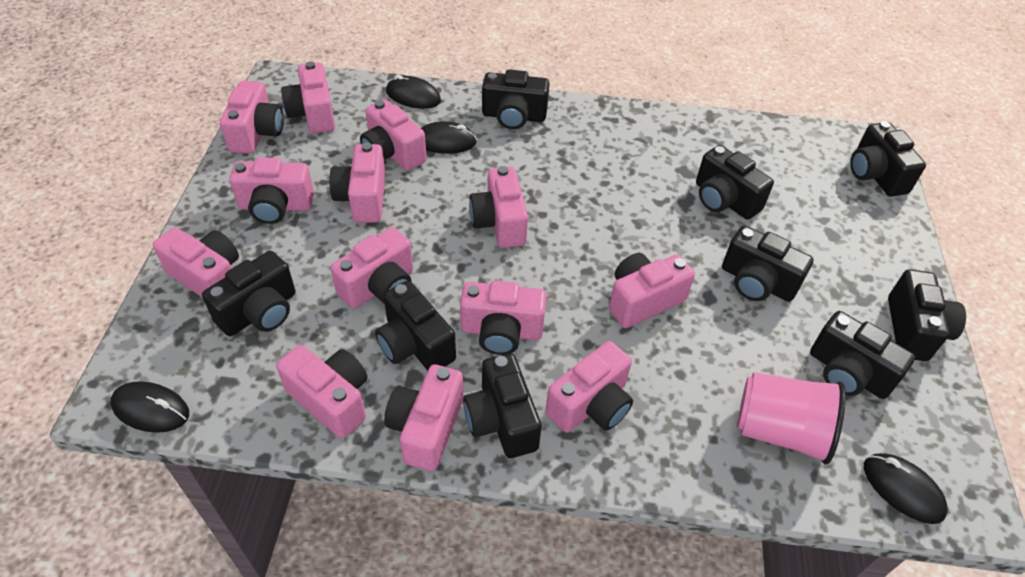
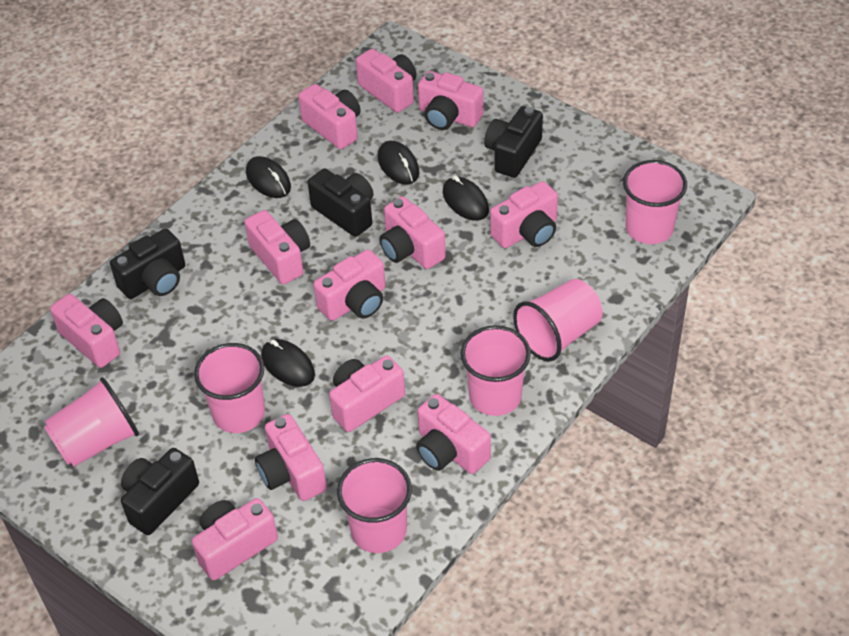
black camera: [202,251,296,336] [375,281,456,371] [463,353,542,458] [482,69,550,129] [696,145,774,220] [722,225,814,302] [810,311,915,399] [850,121,926,197] [888,269,966,361] = 9 -> [110,228,185,299] [121,448,199,535] [308,168,374,237] [484,106,543,178] = 4
pink camera: [153,227,239,298] [220,81,284,154] [229,157,314,224] [276,345,368,439] [281,61,335,133] [329,143,386,223] [330,227,413,309] [360,99,427,171] [384,364,463,471] [460,281,547,355] [469,166,528,248] [545,341,633,433] [609,253,695,328] = 13 -> [50,294,123,368] [192,498,278,580] [245,210,310,285] [255,414,327,501] [298,84,361,149] [314,249,386,321] [329,355,405,432] [356,49,416,113] [379,196,446,269] [416,394,491,474] [418,71,484,130] [490,181,558,248] = 12
pink cup: [737,372,846,464] = 1 -> [44,377,139,467] [194,343,265,433] [337,458,412,553] [460,325,531,416] [513,279,603,362] [623,160,687,244] = 6

